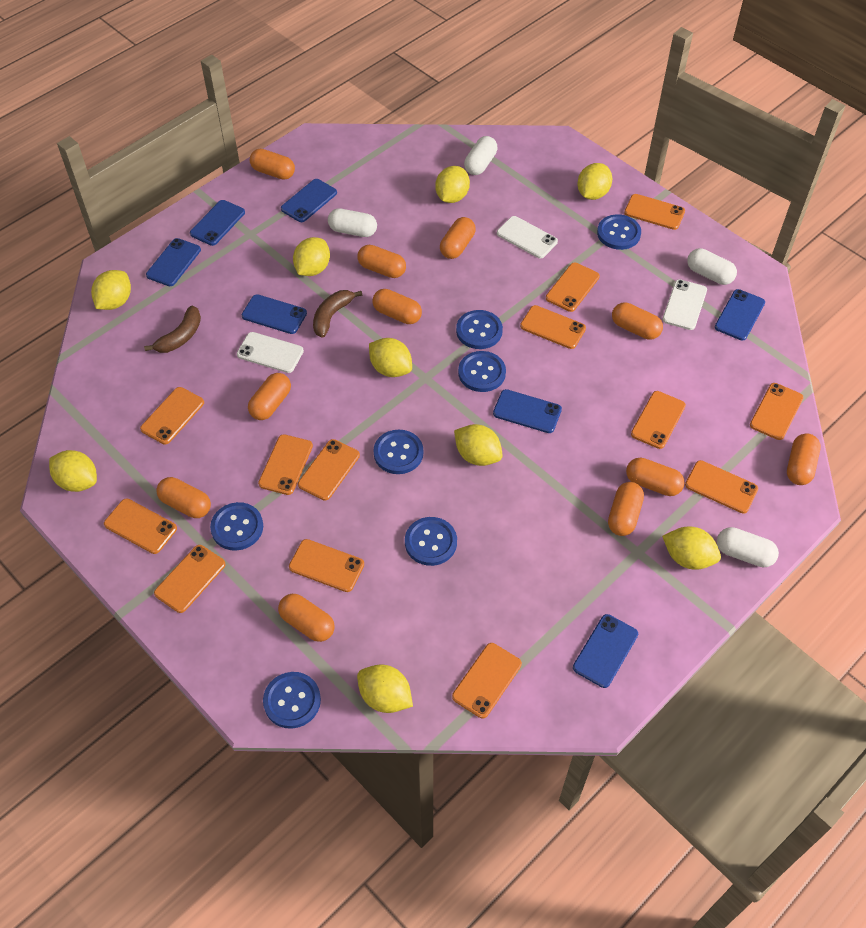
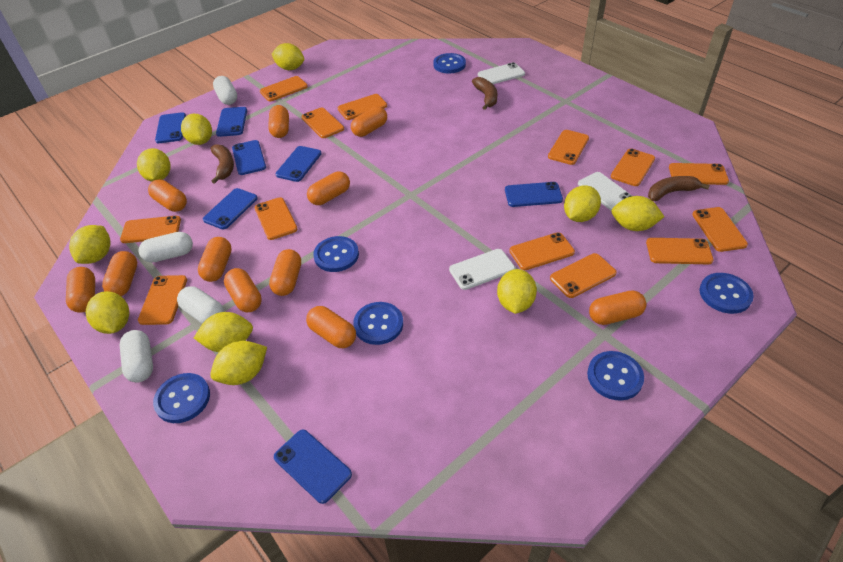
blue button: [210,502,263,550] [263,672,321,729] [373,430,423,474] [405,517,457,566] [456,310,503,349] [458,351,506,392] [597,214,641,250] = 7 -> [153,373,210,423] [313,236,359,272] [353,302,403,345] [433,53,466,73] [587,351,644,400] [700,273,754,314] = 6
brown banana: [144,306,201,353] [313,290,362,338] = 2 -> [211,144,234,184] [472,77,497,110] [648,176,710,201] = 3
yellow lemon: [49,450,97,492] [91,270,131,310] [293,237,330,276] [357,664,413,713] [369,338,412,377] [435,166,470,203] [454,424,503,466] [577,163,612,200] [662,526,721,570] = 9 -> [69,225,110,264] [86,291,129,334] [137,148,171,182] [181,114,212,145] [194,312,253,352] [210,341,267,385] [272,43,304,70] [497,269,537,314] [564,185,601,222] [611,196,664,231] = 10

